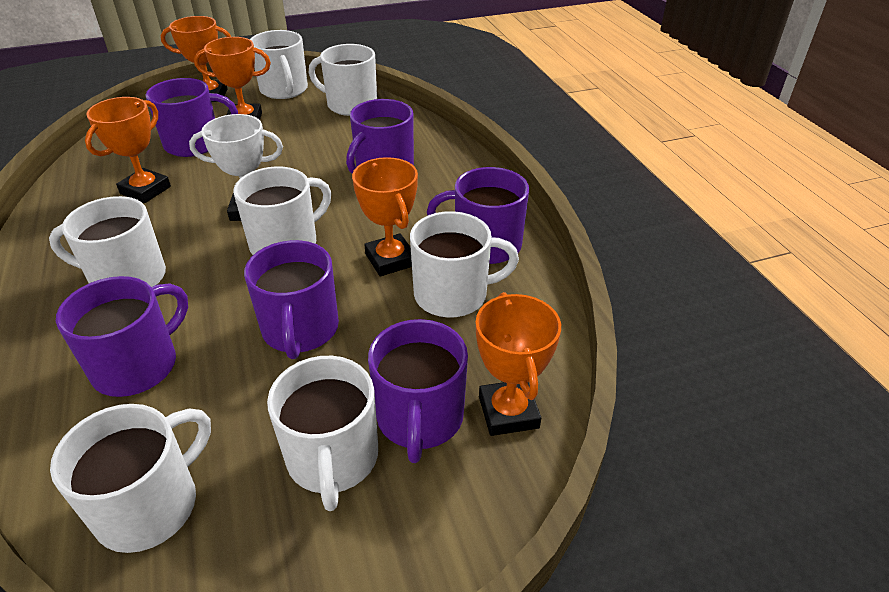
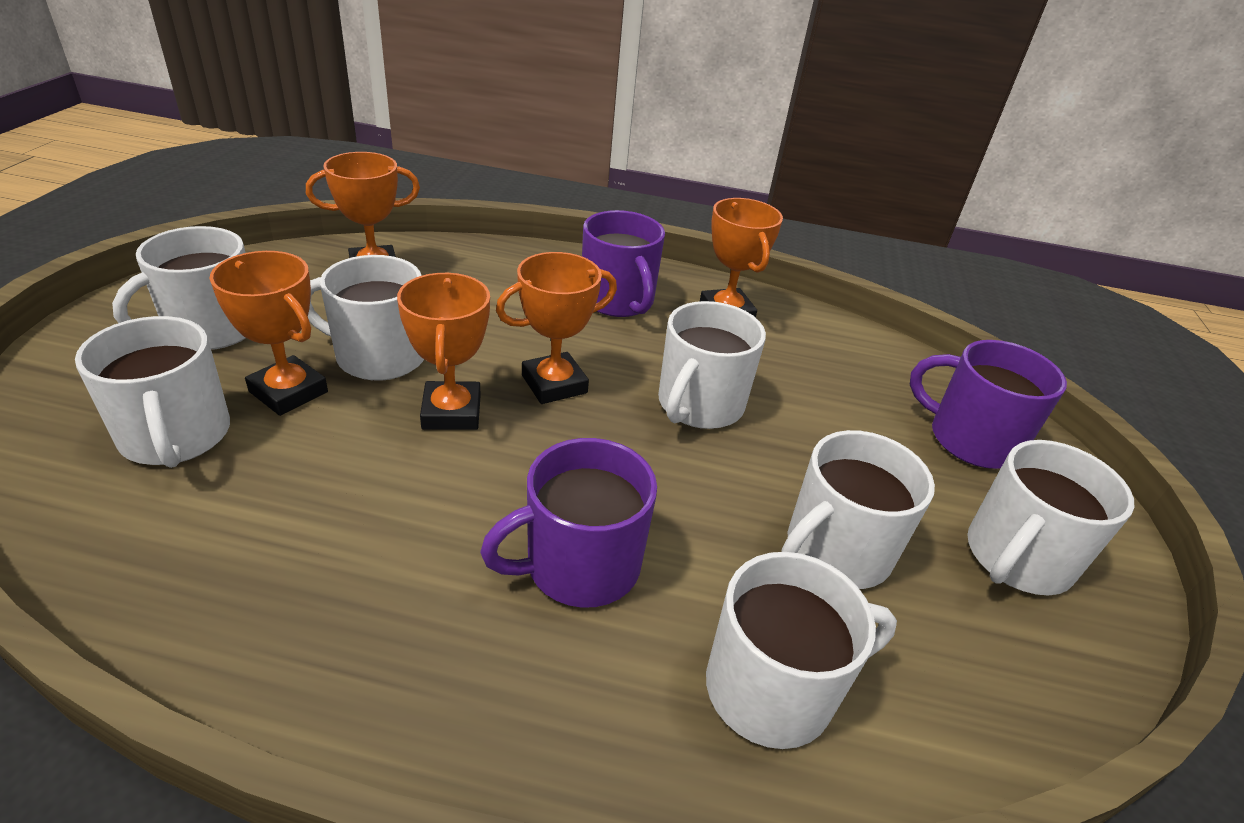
purple mug: [56,276,188,397] [146,78,238,157] [244,240,339,359] [346,99,414,174] [368,319,468,463] [427,167,529,264] = 6 -> [480,438,657,608] [582,210,665,317] [910,340,1067,469] = 3
white trophy: [189,114,283,221] = 1 -> none = 0

